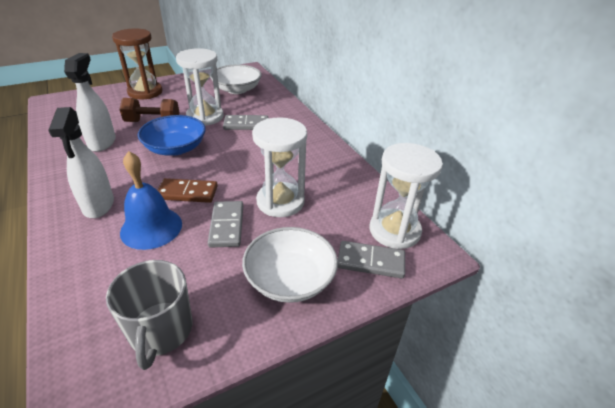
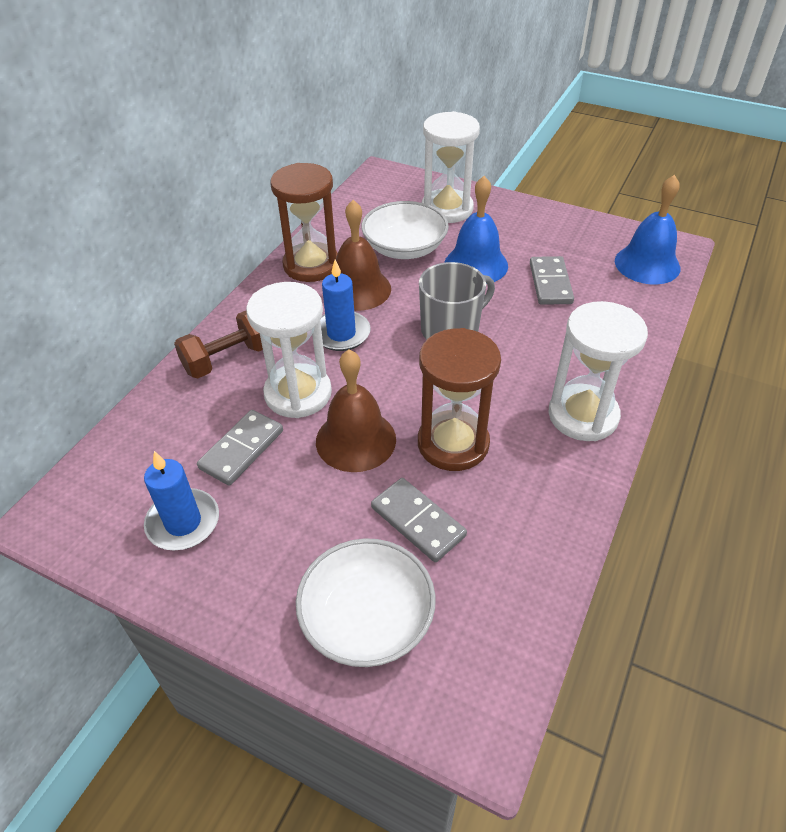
blue bell: [120,151,182,250] = 1 -> [444,176,508,282] [615,175,680,284] = 2
blue bowl: [138,115,206,156] = 1 -> none = 0
blue candle: none = 0 -> [144,451,219,551] [320,260,371,351] = 2
brown bell: none = 0 -> [316,350,396,472] [336,200,391,311] = 2
brown domino: [157,178,218,203] = 1 -> none = 0
brown hourglass: [112,29,162,99] = 1 -> [270,163,338,282] [418,328,501,471] = 2
white spray bottle: [48,107,114,218] [64,53,116,152] = 2 -> none = 0

